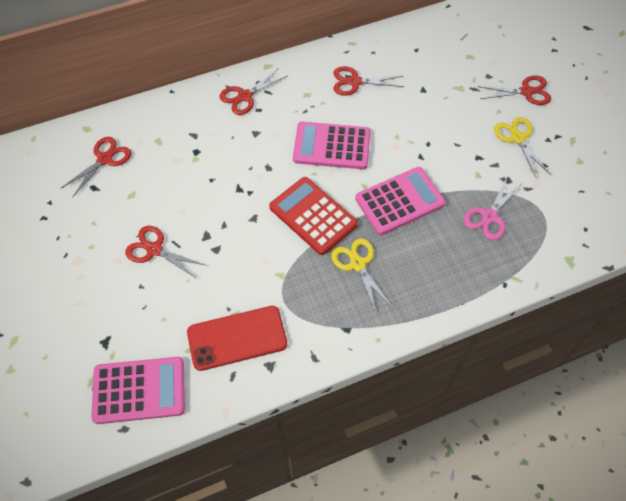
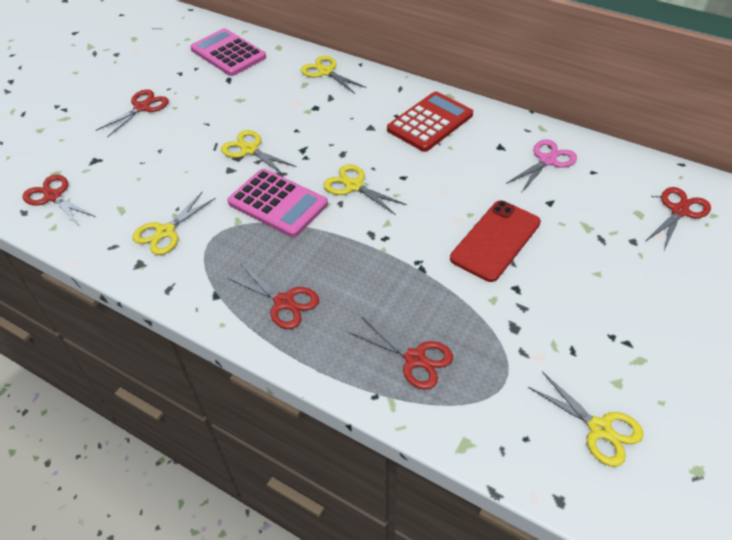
pink calculator: [91,357,185,424] [293,122,371,169] [355,167,446,235] = 3 -> [190,28,266,76] [227,169,328,237] = 2
yellow scissors: [331,238,392,312] [494,117,551,179] = 2 -> [132,192,216,255] [221,130,297,175] [301,56,366,94] [323,164,407,215] [528,371,643,467] = 5

